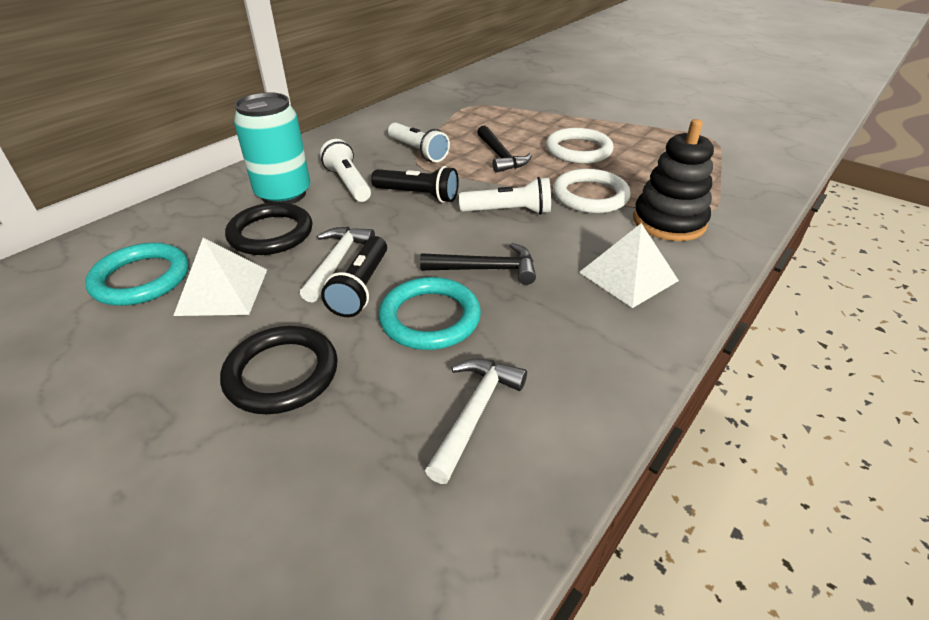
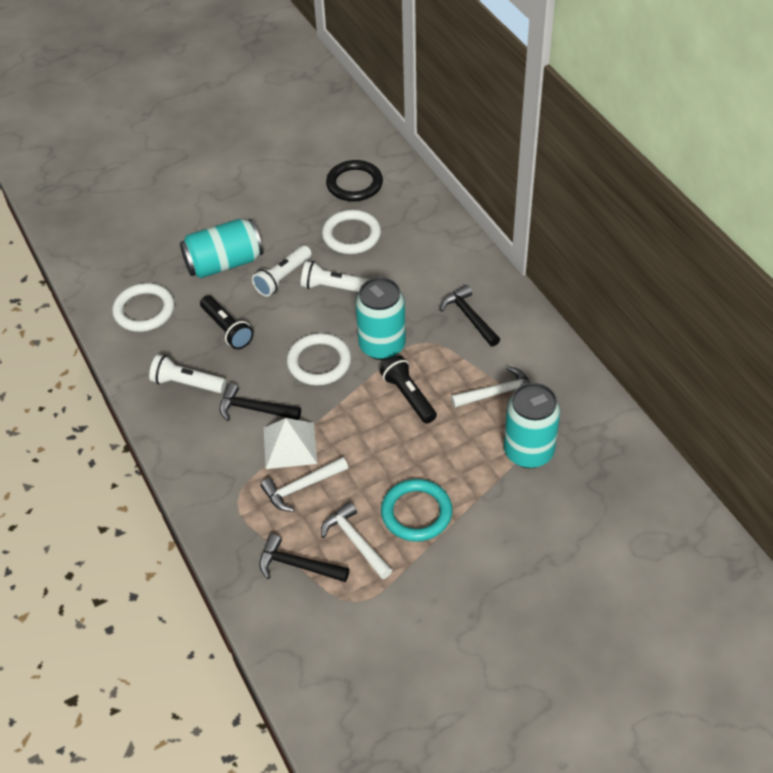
black hammer: [420,243,536,285] [477,126,532,173] = 2 -> [219,383,301,421] [259,534,349,582] [440,285,500,347] = 3
black ring: [220,326,338,414] [225,202,312,255] = 2 -> [326,160,383,202] = 1
black stacking toy: [633,119,714,241] = 1 -> none = 0
turquoise can: [234,92,310,204] = 1 -> [180,219,263,278] [355,277,406,360] [504,383,560,468] = 3
turquoise ring: [85,242,188,306] [378,277,481,350] = 2 -> [381,479,453,542] = 1
white hammer: [300,227,375,303] [425,359,527,484] = 2 -> [261,457,348,512] [321,502,392,579] [451,366,530,408] = 3
white pyramid: [173,238,267,316] [579,223,679,308] = 2 -> [264,418,317,469] = 1
white ring: [546,128,614,164] [553,169,631,213] = 2 -> [112,283,174,332] [287,333,351,385] [322,210,381,254] = 3

